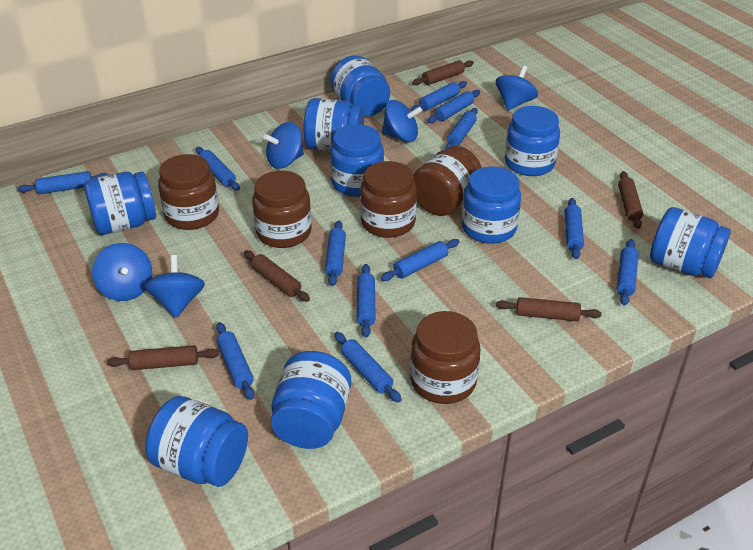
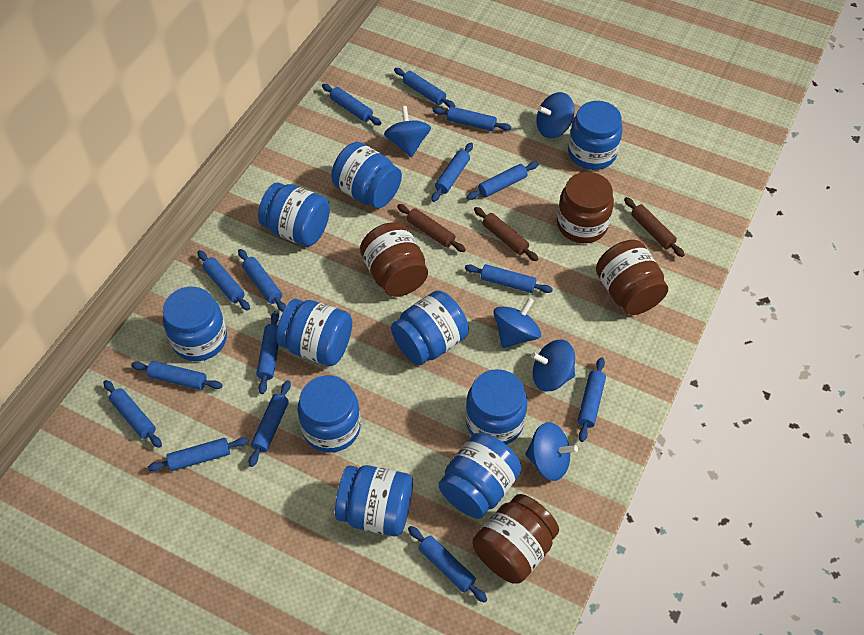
blue jar: [84,172,156,235] [145,396,248,487] [271,351,351,449] [304,98,364,151] [330,55,390,116] [330,124,384,197] [462,167,521,244] [505,106,560,176] [650,207,731,278] = 9 -> [163,287,227,361] [258,183,330,247] [277,299,352,366] [298,375,361,453] [331,142,402,208] [335,465,413,536] [391,290,469,365] [439,433,521,519] [466,369,527,445] [568,101,623,170] = 10
blue rolling pin: [18,171,109,194] [196,147,240,191] [216,322,254,400] [325,221,346,286] [334,332,402,403] [357,264,375,337] [381,239,460,281] [411,81,467,111] [428,90,480,123] [445,108,478,149] [565,198,584,259] [617,239,639,306] = 12 -> [103,380,162,448] [131,361,223,390] [148,437,248,471] [197,250,250,311] [238,249,286,312] [249,380,291,467] [256,311,279,394] [322,84,382,126] [394,68,455,108] [408,526,487,603] [432,143,473,202] [433,106,511,131] [465,264,553,293] [467,162,539,200] [578,357,606,442] = 15
brown jar: [158,154,219,230] [252,171,312,248] [360,161,417,238] [410,311,480,404] [414,146,481,216] = 5 -> [360,222,428,297] [472,494,559,584] [557,172,614,243] [596,240,668,315] = 4
brown rolling pin: [107,345,219,370] [244,250,310,302] [412,60,474,85] [496,297,602,321] [618,171,643,229] = 5 -> [397,204,466,252] [474,207,538,261] [624,197,685,257] = 3

